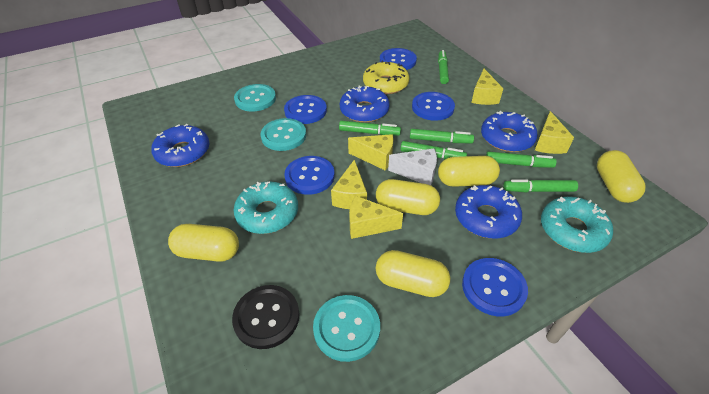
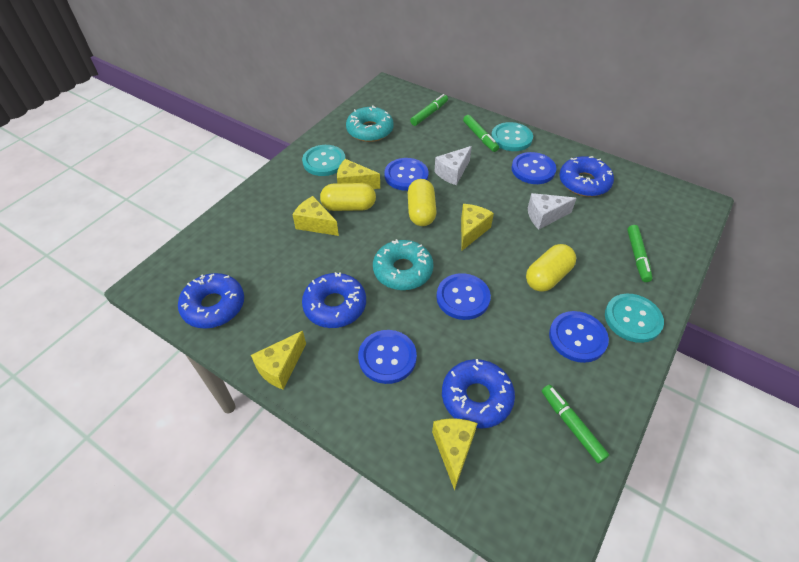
black button: [232,285,300,349] = 1 -> none = 0
green marker: [339,121,401,136] [400,141,467,160] [410,129,474,143] [438,50,449,84] [486,151,557,168] [503,179,578,193] = 6 -> [410,94,448,126] [463,115,499,152] [542,385,609,463] [627,225,652,282] = 4
white cheese: [388,149,437,185] = 1 -> [434,146,472,185] [528,193,577,229] = 2
yellow capsule: [168,224,239,262] [376,179,440,215] [376,250,450,297] [438,156,500,187] [597,150,646,203] = 5 -> [320,183,376,211] [408,179,437,226] [526,244,576,292] = 3
yellow donut: [363,61,409,94] = 1 -> none = 0

